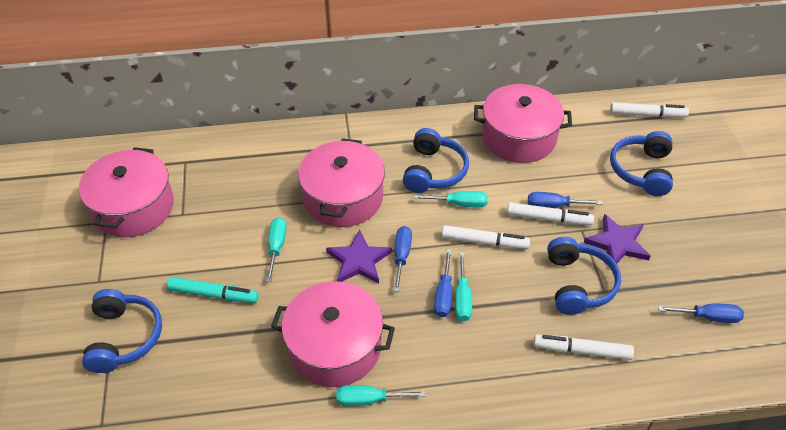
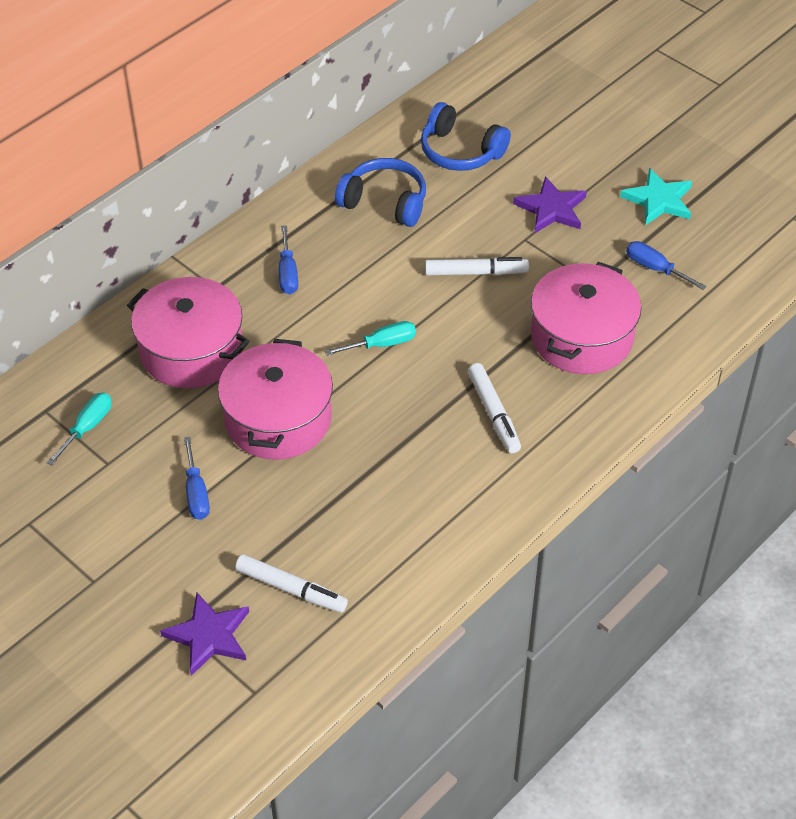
blue headphones: [82,289,162,373] [403,128,469,193] [547,237,621,315] [610,131,673,196] = 4 -> [335,158,426,227] [421,102,511,171] = 2
blue screwdriver: [394,226,412,292] [434,249,452,317] [528,192,602,208] [658,304,744,323] = 4 -> [184,437,210,520] [279,225,298,294] [626,241,707,290] = 3
pink pot: [79,147,174,237] [271,281,395,387] [298,138,385,227] [474,84,572,163] = 4 -> [127,277,250,389] [218,339,333,460] [531,262,642,374] = 3
turquoise marker: [167,277,259,303] = 1 -> none = 0
turquoise screwdriver: [266,217,287,282] [336,385,426,406] [414,191,488,207] [455,252,472,321] = 4 -> [47,393,112,466] [325,321,416,356] = 2
turquoise star: none = 0 -> [620,168,692,225] = 1
white marker: [442,225,530,249] [507,202,594,225] [534,335,634,360] [610,102,689,118] = 4 -> [235,554,348,613] [425,257,529,276] [468,363,521,453] = 3

